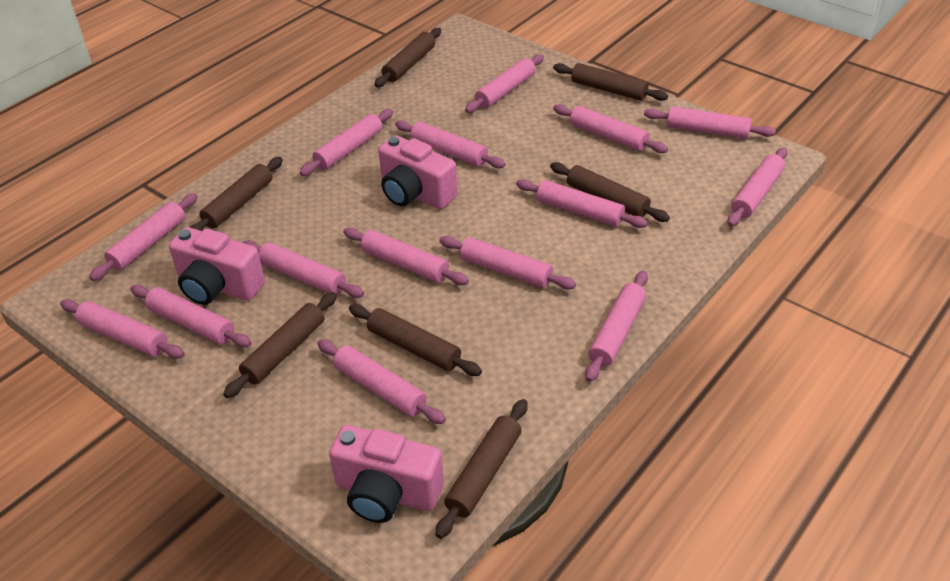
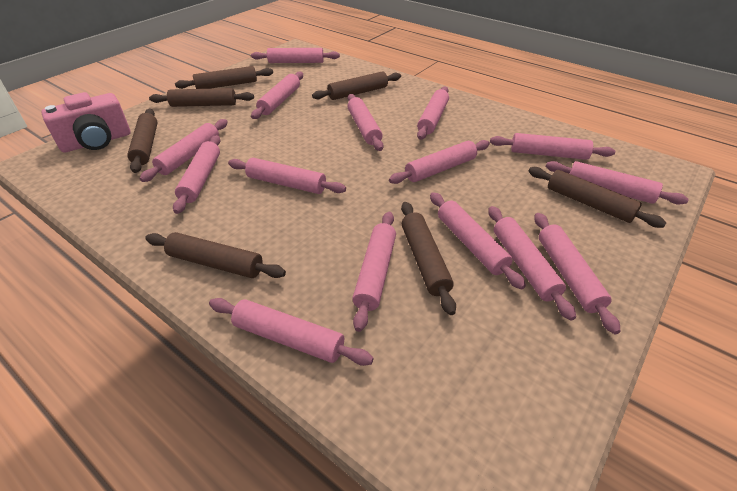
pink camera: [169,227,265,305] [329,425,444,523] [378,135,457,209] = 3 -> [41,92,130,152] = 1

